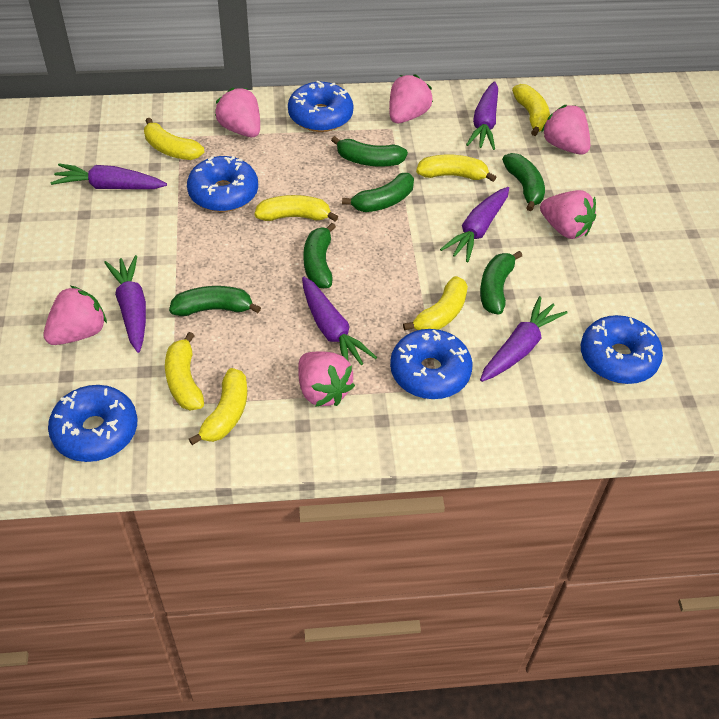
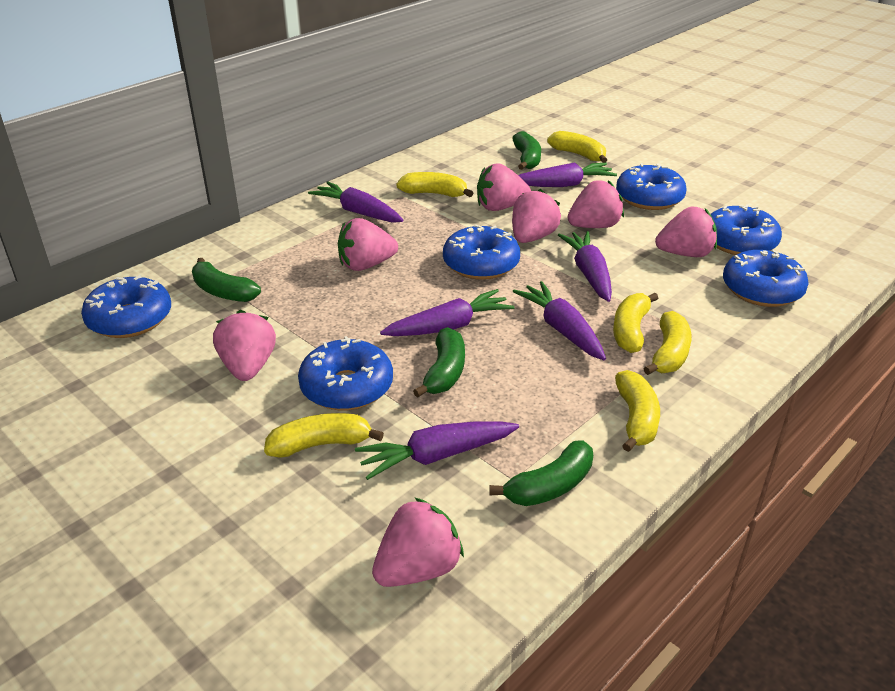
blue donut: [48,385,138,462] [187,156,258,212] [288,81,353,132] [390,329,473,399] [581,315,663,384] = 5 -> [81,275,171,338] [298,336,393,410] [443,225,520,280] [616,163,687,210] [711,204,782,255] [723,250,809,307] = 6
green banana: [169,286,261,316] [303,223,336,288] [331,136,408,166] [342,173,414,212] [480,251,522,314] [502,153,545,211] = 6 -> [192,258,261,302] [413,327,465,398] [489,440,593,506] [512,131,541,170] = 4
pink strawberry: [44,286,107,345] [215,88,260,137] [298,351,355,407] [389,74,433,123] [540,190,596,239] [541,105,590,155] = 6 -> [213,310,276,381] [338,218,398,271] [372,497,464,587] [477,163,531,211] [512,189,561,243] [568,180,624,228] [655,207,717,257] = 7
yellow banana: [144,118,204,160] [165,332,204,410] [189,368,247,445] [254,195,338,222] [403,276,468,331] [416,155,496,182] [512,84,550,136] = 7 -> [264,413,384,458] [396,172,473,197] [547,131,607,163] [613,293,658,353] [615,370,660,452] [644,311,692,375] = 6

